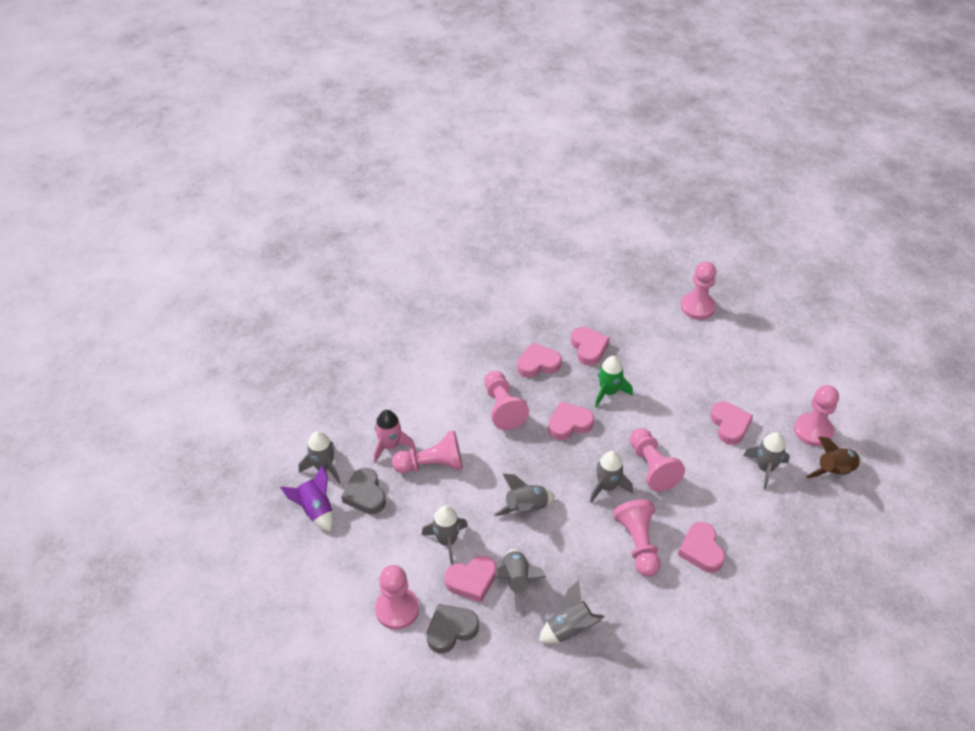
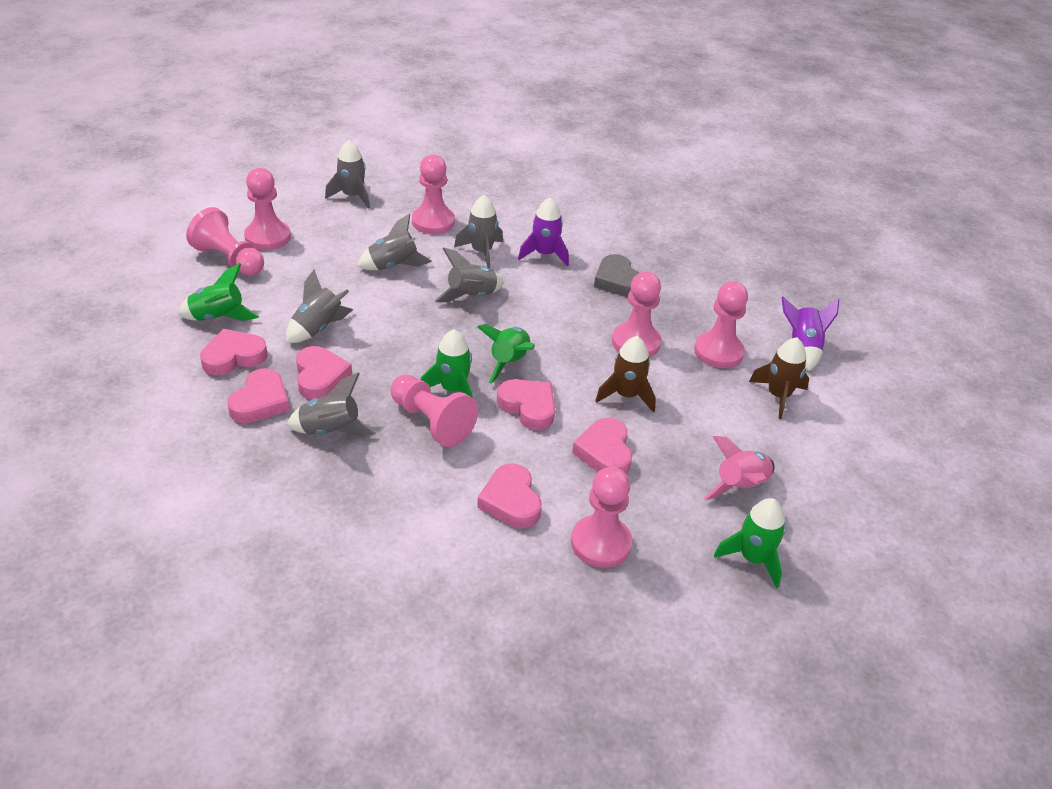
brown rocket: [806,437,862,478] = 1 -> [595,336,656,412] [749,337,809,419] = 2
green rocket: [595,356,633,407] = 1 -> [178,263,259,321] [421,329,473,398] [477,324,535,384] [714,498,786,588] = 4
grey heart: [341,468,386,514] [427,604,479,653] = 2 -> [594,254,640,297] = 1
grey rocket: [299,431,340,483] [422,505,468,565] [494,474,555,516] [496,549,546,612] [539,580,604,644] [590,451,633,503] [743,432,790,490] = 7 -> [286,270,353,343] [287,373,376,436] [325,140,370,208] [357,213,432,270] [435,248,504,302] [454,195,503,268] = 6
purple rocket: [280,465,333,532] = 1 -> [518,198,569,266] [781,297,839,371] = 2

